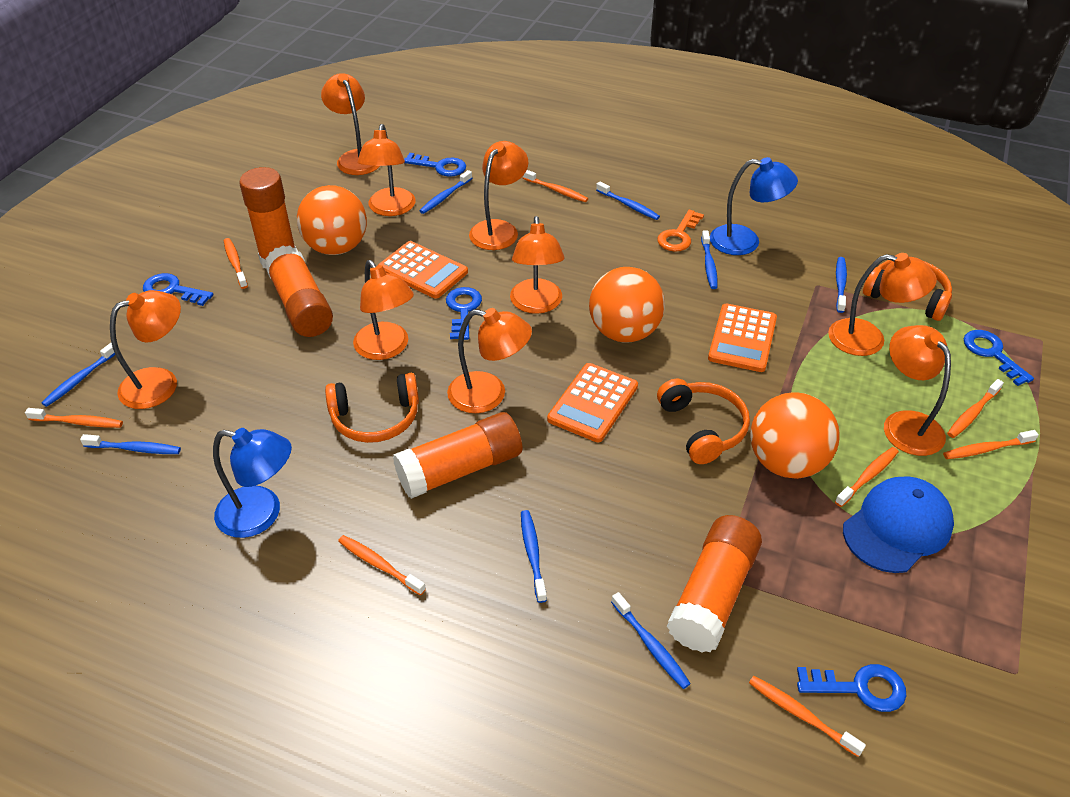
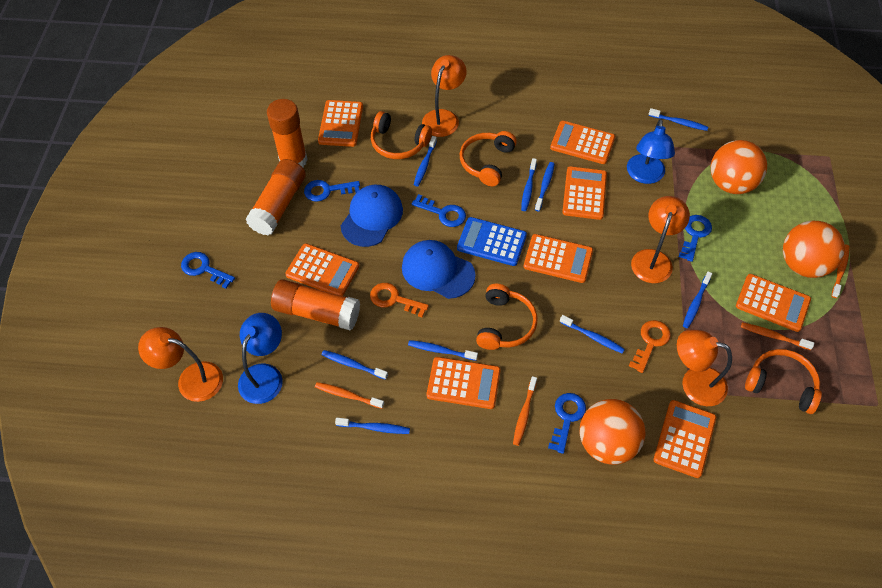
blue calculator: none = 0 -> [457,217,527,266] = 1
blue cap: [843,477,954,573] = 1 -> [341,185,403,247] [402,240,476,299] = 2
blue toothbrush: [41,343,115,407] [80,434,181,454] [419,170,472,214] [521,510,547,603] [596,181,660,220] [611,592,691,689] [701,231,718,289] [836,257,847,313] = 8 -> [322,350,388,380] [335,418,410,434] [408,340,478,361] [414,136,437,187] [521,158,537,211] [535,162,555,211] [560,315,625,354] [648,108,708,131] [683,271,712,328] = 9
orange calculator: [378,241,468,299] [547,363,638,442] [708,303,777,372] = 3 -> [285,243,359,296] [318,100,363,147] [427,357,501,409] [523,234,593,283] [550,121,615,164] [562,166,607,220] [653,400,716,478] [736,274,811,332] = 8
orange glue stick: [239,167,296,268] [265,245,333,337] [393,412,522,499] [667,515,762,652] = 4 -> [245,159,306,235] [267,99,308,168] [271,279,360,331] = 3
orange headphones: [325,373,419,443] [657,378,750,464] [863,260,952,321] = 3 -> [371,111,432,159] [460,131,517,186] [476,284,537,350] [745,349,822,414] = 4
orange key: [657,210,704,252] = 1 -> [370,283,429,317] [629,320,671,373] = 2
orange lamp: [110,290,181,409] [321,73,380,175] [353,260,414,360] [357,124,416,216] [447,308,532,413] [469,141,528,250] [510,216,565,314] [828,253,937,356] [884,325,951,456] = 9 -> [138,327,223,402] [422,55,467,137] [631,196,690,283] [677,330,732,406] = 4
orange toothbrush: [25,408,123,428] [224,238,248,289] [338,535,426,595] [523,170,588,202] [749,676,866,757] [835,447,899,507] [943,430,1039,459] [947,379,1004,438] = 8 -> [315,382,384,409] [513,376,537,446] [741,322,814,350] [832,244,849,298] = 4

